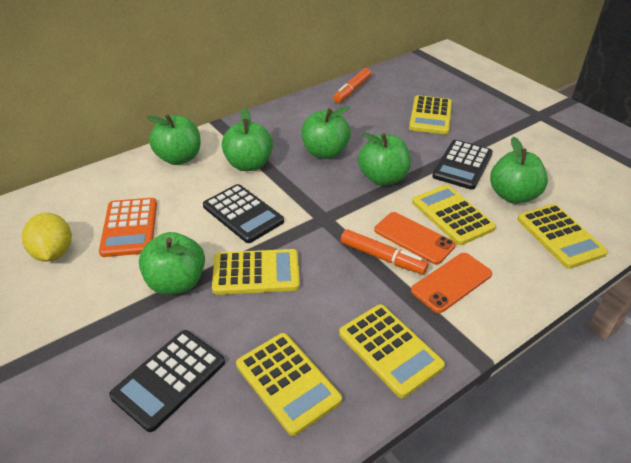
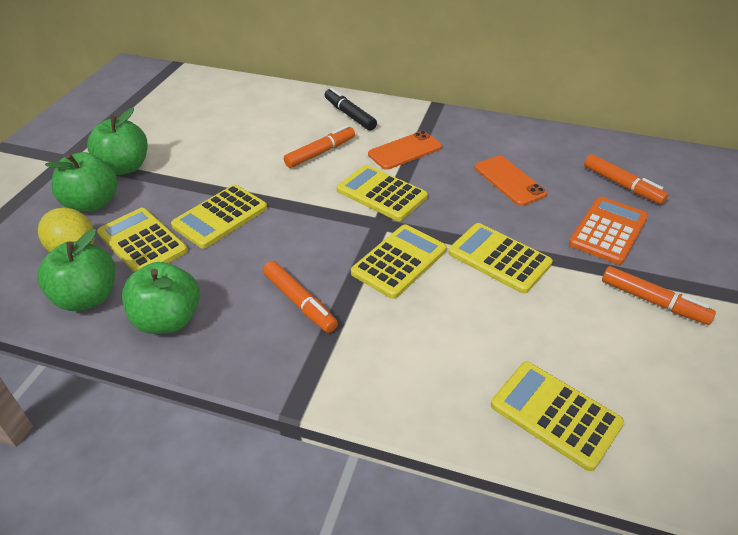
black calculator: [109,330,225,432] [203,184,284,243] [432,140,493,190] = 3 -> none = 0
black marker: none = 0 -> [325,88,377,131] = 1
green apple: [139,232,205,295] [147,114,201,165] [222,108,273,171] [301,106,351,159] [358,132,411,186] [490,137,548,204] = 6 -> [37,229,115,311] [45,152,117,212] [87,108,147,175] [122,262,200,334] = 4
orange marker: [333,68,371,103] [341,229,428,275] = 2 -> [263,261,338,333] [284,125,355,168] [584,154,668,204] [602,266,716,325] = 4

